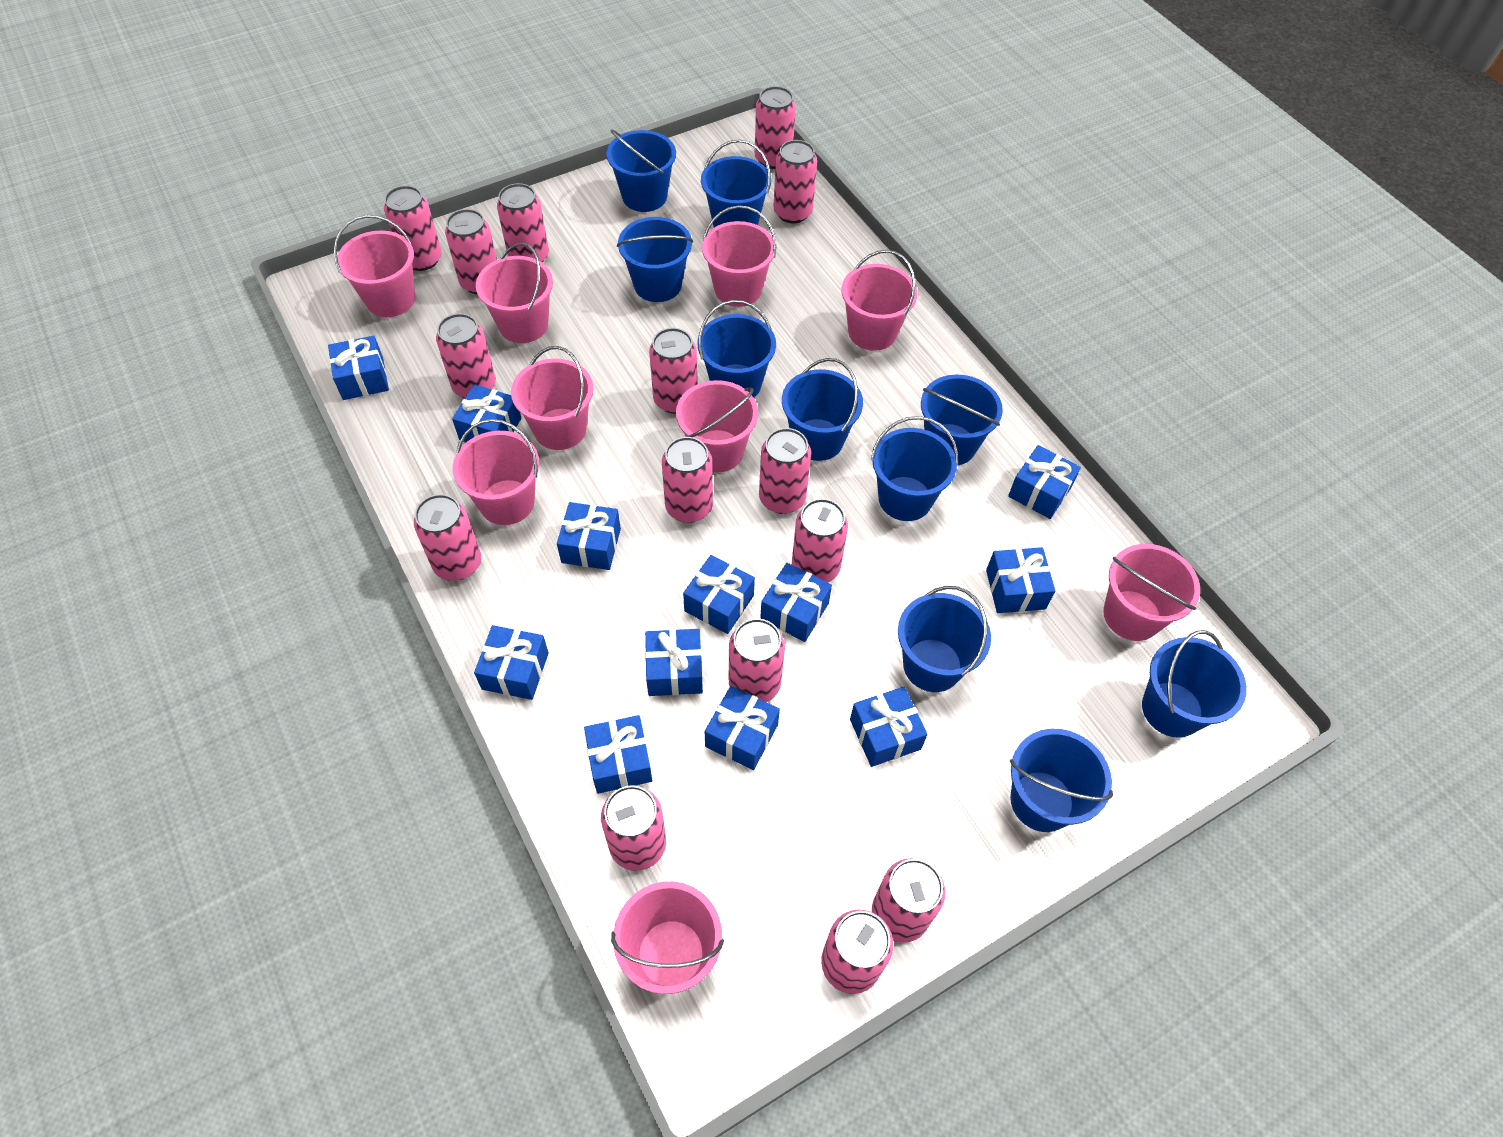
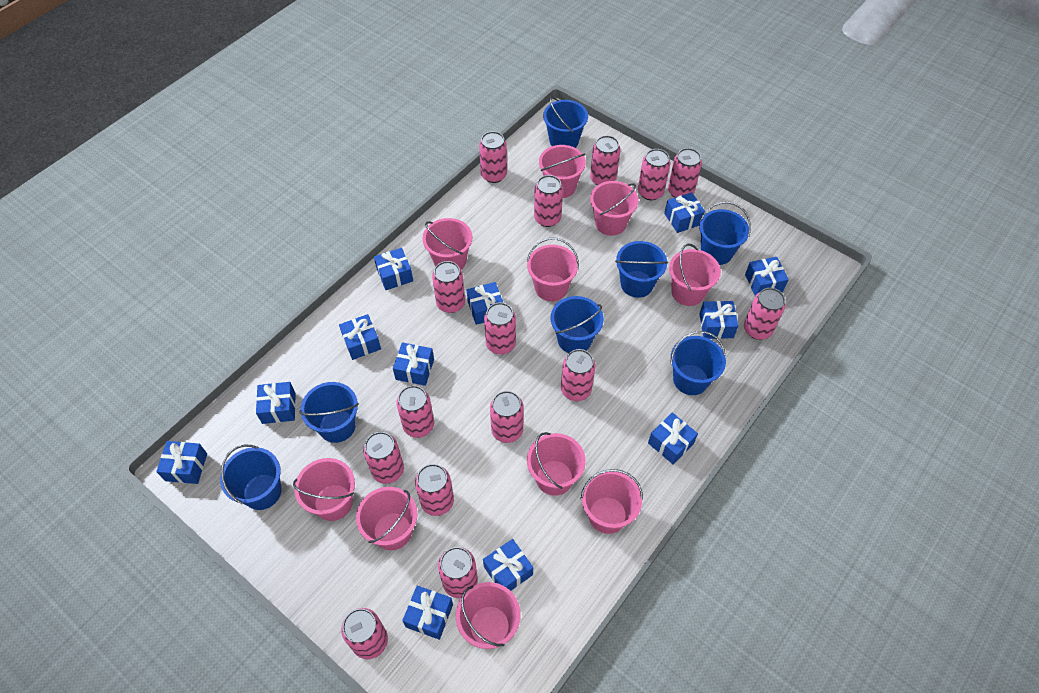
blue bucket: [606,129,676,212] [617,217,693,302] [697,300,776,398] [701,139,771,227] [782,358,863,461] [871,416,958,521] [898,586,991,692] [921,374,1003,465] [1010,729,1113,832] [1142,630,1247,738] = 10 -> [220,445,282,510] [299,382,359,443] [543,97,588,148] [551,296,604,353] [615,241,668,298] [670,331,726,395] [699,202,751,265] = 7
pink bucket: [334,215,415,317] [452,419,539,525] [476,243,553,343] [511,346,594,450] [611,881,724,994] [676,380,758,472] [702,205,776,307] [842,250,917,351] [1103,544,1200,641] = 9 -> [293,458,355,521] [356,487,417,550] [422,218,472,270] [456,582,521,649] [527,238,579,301] [527,432,586,496] [539,145,586,198] [581,469,643,534] [590,181,639,236] [669,244,721,306] = 10

